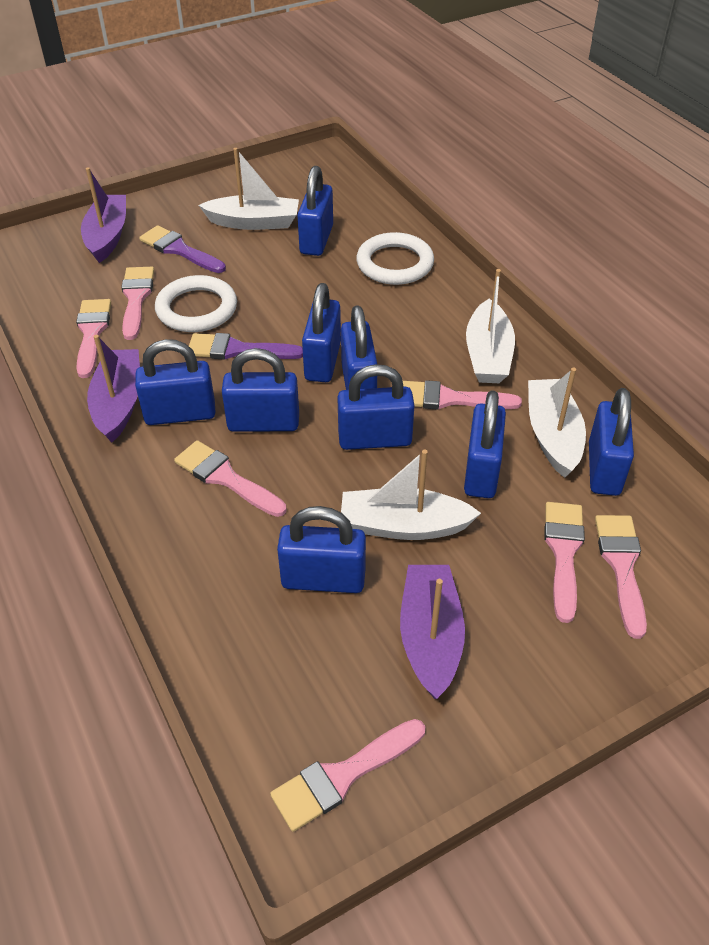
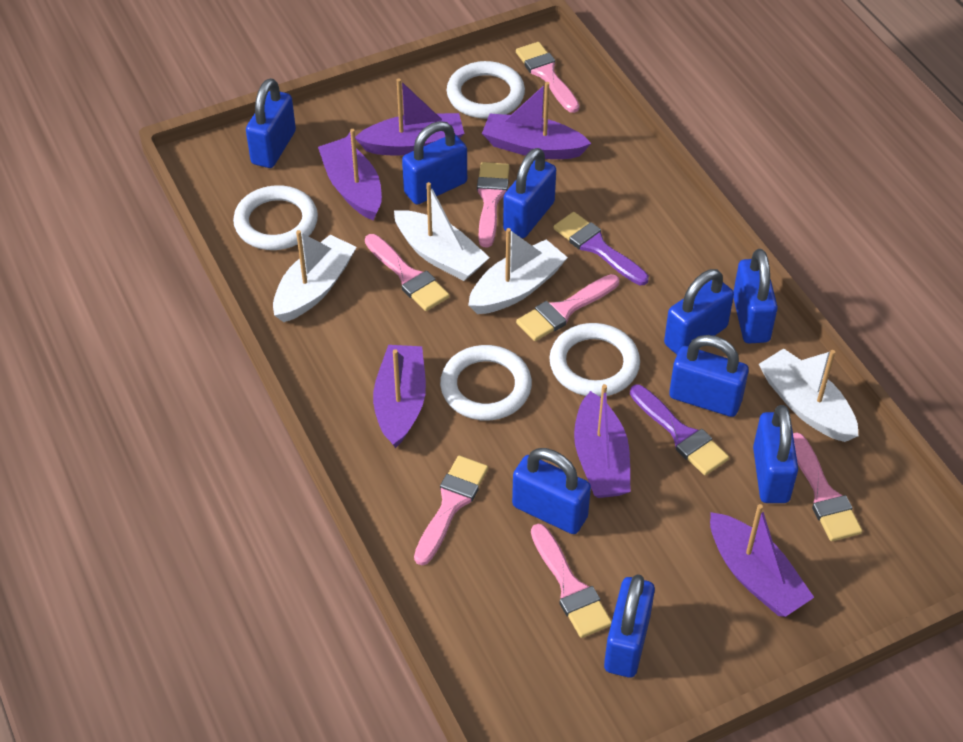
purple boat: [81,167,126,263] [87,335,140,443] [400,565,465,699] = 3 -> [318,129,382,220] [355,79,465,156] [373,345,426,448] [482,82,591,159] [574,384,631,498] [710,504,814,617] = 6
white ring: [155,275,237,332] [356,232,434,285] = 2 -> [233,185,318,250] [440,345,532,421] [447,61,525,119] [549,323,640,397] = 4

